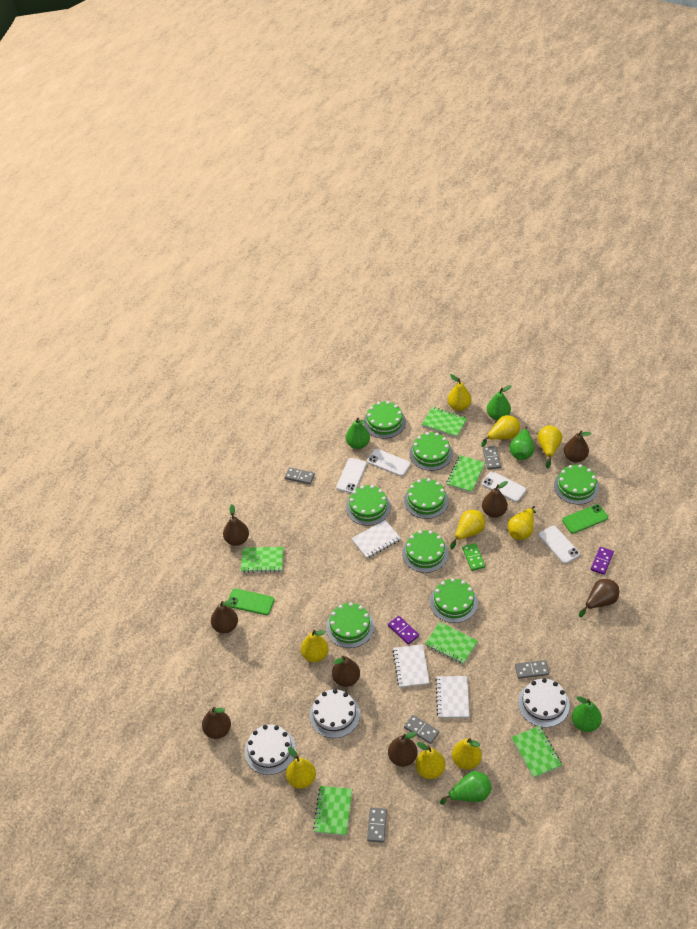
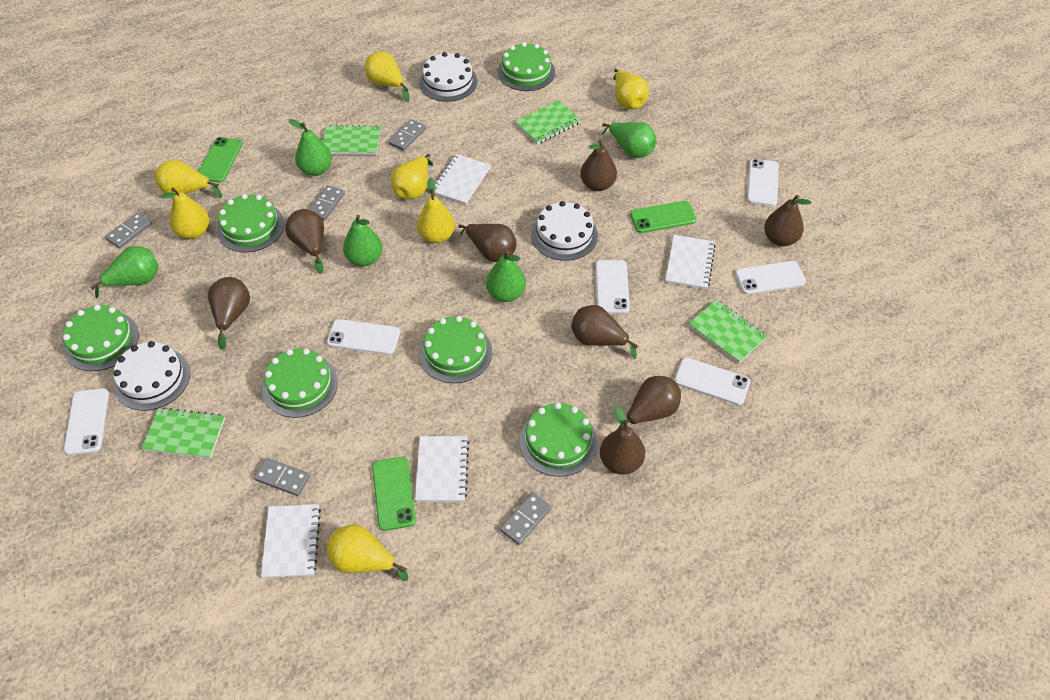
green cake: [326,603,374,648] [346,485,391,526] [364,401,406,439] [402,530,449,573] [404,478,449,519] [409,432,453,471] [430,578,478,623] [554,464,599,505] = 8 -> [63,305,139,371] [217,194,284,253] [262,348,338,418] [419,316,492,383] [497,42,555,91] [519,402,598,477] = 6
green domino: [462,543,485,571] = 1 -> none = 0
green notebook: [241,547,284,573] [313,786,352,836] [422,407,467,438] [425,622,478,665] [446,455,485,493] [512,726,562,778] = 6 -> [141,407,225,459] [323,125,381,155] [515,100,581,145] [689,300,767,363] = 4
green phone: [227,588,274,615] [562,504,608,534] = 2 -> [198,137,243,183] [372,457,416,531] [630,201,697,233] = 3
purple domino: [388,616,419,645] [591,547,614,575] = 2 -> none = 0
white notebook: [351,520,401,559] [393,644,429,688] [435,676,470,718] = 3 -> [261,504,321,578] [415,436,469,502] [434,154,491,205] [665,235,716,290] = 4
white phone: [336,458,367,493] [367,449,411,476] [482,471,526,502] [539,526,580,564] = 4 -> [64,388,109,455] [327,319,400,355] [596,260,630,314] [674,357,750,405] [735,261,806,294] [747,159,779,206] = 6
yellow pear: [286,747,316,789] [301,630,329,662] [415,742,445,779] [448,374,471,411] [450,510,485,549] [452,738,482,770] [481,415,520,447] [508,506,536,540] [537,425,562,469] = 9 -> [155,159,222,198] [160,188,209,239] [327,524,408,581] [365,51,409,102] [391,154,433,199] [417,177,455,243] [613,69,649,109] = 7

